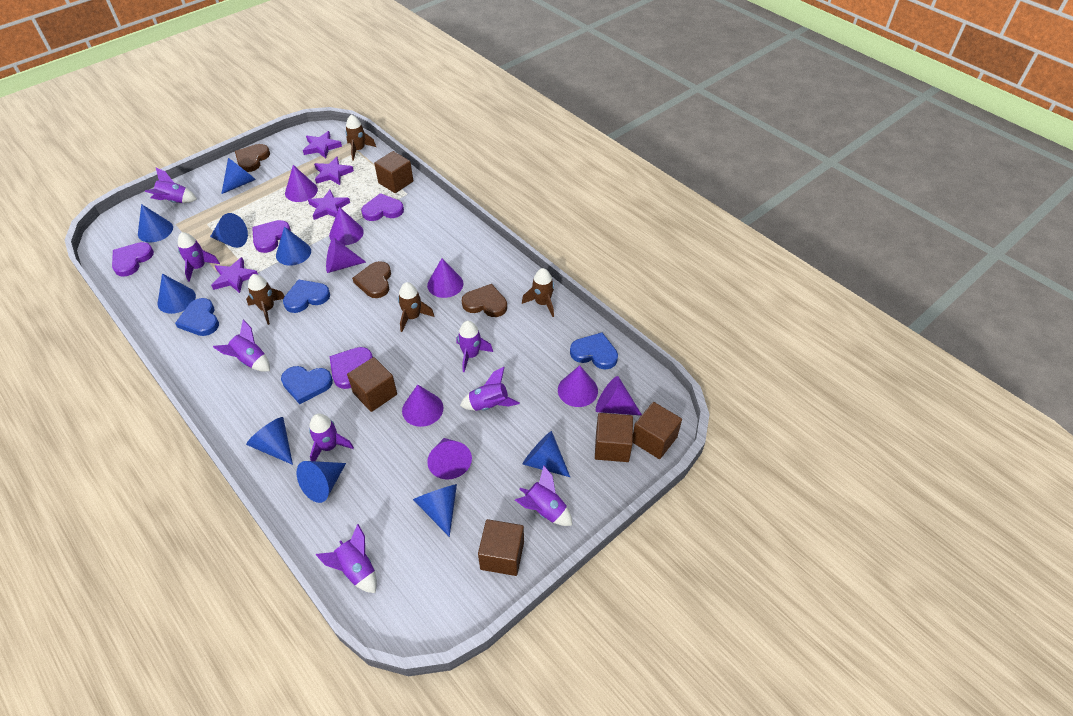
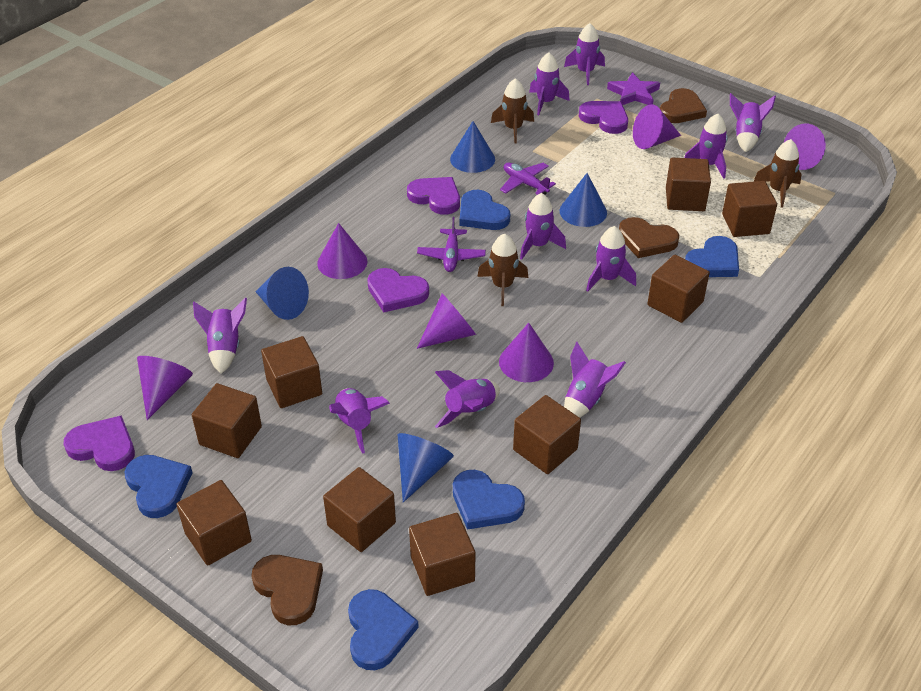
blue cone: [138,204,173,242] [158,274,196,314] [210,213,248,248] [221,158,256,194] [246,417,293,465] [276,227,311,266] [296,461,346,503] [413,484,457,537] [523,431,570,477] = 9 -> [255,267,309,320] [397,433,454,503] [450,121,495,173] [560,173,607,227] = 4
blue heart: [175,298,219,336] [281,366,333,404] [283,279,330,313] [570,333,618,369] = 4 -> [124,455,193,518] [348,589,419,670] [453,470,525,530] [460,190,510,230] [685,236,739,277] = 5
brown cube: [347,357,397,412] [374,151,413,193] [478,519,524,576] [595,413,633,462] [633,402,682,459] = 5 -> [176,480,252,565] [192,383,262,458] [261,336,322,408] [323,467,396,552] [409,513,476,596] [513,395,581,474] [647,255,710,323] [666,158,711,211] [722,181,777,237] = 9
brown rocket: [246,274,285,325] [345,114,376,161] [398,282,434,332] [522,268,554,317] = 4 -> [477,233,528,306] [491,78,534,144] [753,139,802,207] = 3
purple cone: [285,165,318,202] [326,237,366,273] [329,207,364,245] [402,384,443,427] [427,258,464,298] [427,438,472,479] [558,365,598,407] [596,376,642,416] = 8 -> [137,356,193,420] [317,223,367,279] [417,293,476,349] [499,323,554,382] [633,104,681,149] [784,124,826,170] = 6
purple plane: none = 0 -> [417,217,486,272] [500,163,556,195] = 2
purple rocket: [145,168,197,203] [178,232,220,282] [213,319,270,372] [309,414,354,461] [316,524,377,593] [457,321,493,372] [460,367,520,411] [515,465,572,526] = 8 -> [193,298,247,374] [329,388,390,453] [435,370,500,428] [520,193,566,260] [529,53,570,115] [564,23,605,85] [564,342,626,418] [586,226,636,292] [684,114,728,179] [730,93,776,152] = 10
purple star: [211,257,258,293] [303,131,342,158] [308,190,350,220] [314,157,354,185] = 4 -> [607,72,660,105] = 1

